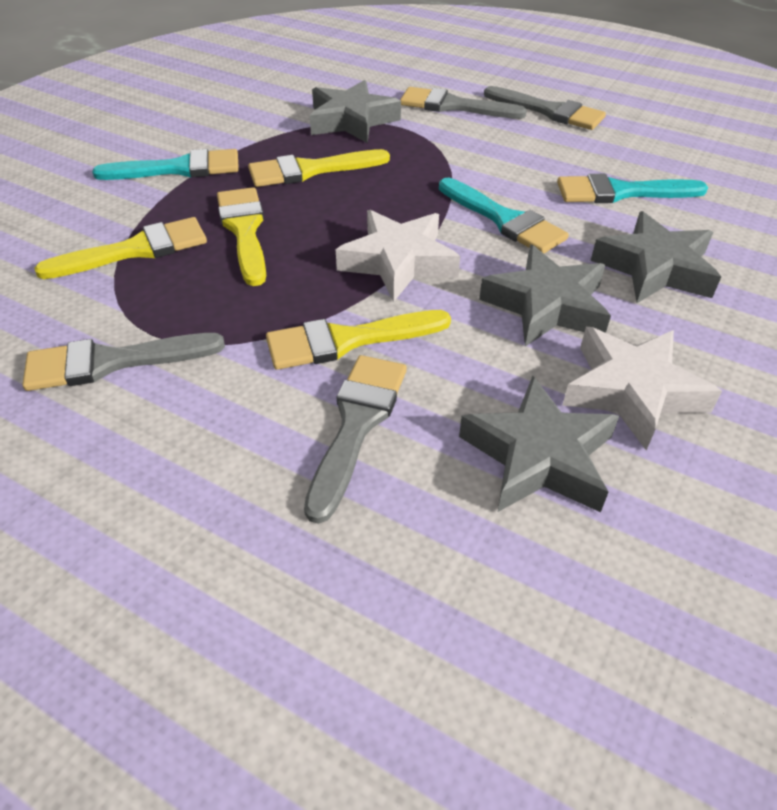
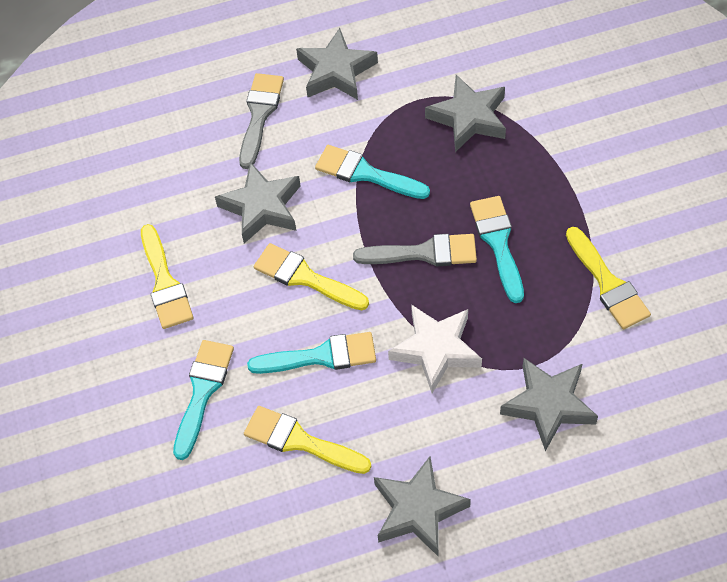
grey brush: [23,333,225,391] [304,355,407,524] [400,87,527,119] [484,86,606,130] = 4 -> [239,73,284,169] [353,234,477,266] = 2
grey star: [310,80,401,143] [459,376,619,512] [479,245,611,347] [591,211,721,303] = 4 -> [215,162,301,243] [296,28,378,100] [374,456,471,557] [425,75,506,152] [500,358,598,451] = 5
turquoise brush: [92,149,239,180] [439,178,569,253] [557,174,708,203] = 3 -> [173,340,234,460] [247,332,376,374] [315,145,430,199] [470,196,524,303] = 4
white star: [336,210,460,302] [562,327,722,450] = 2 -> [388,304,482,393] = 1

